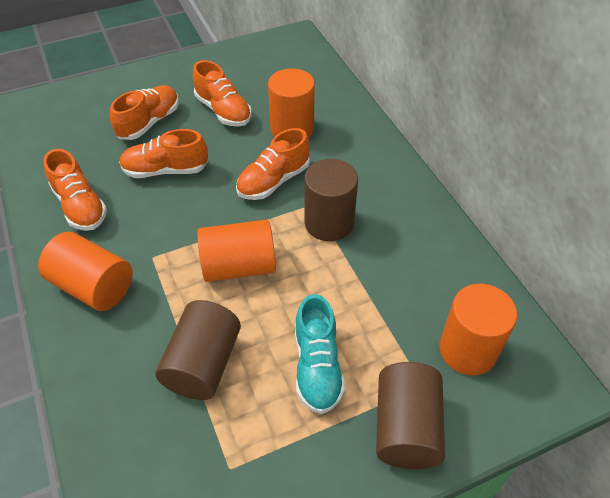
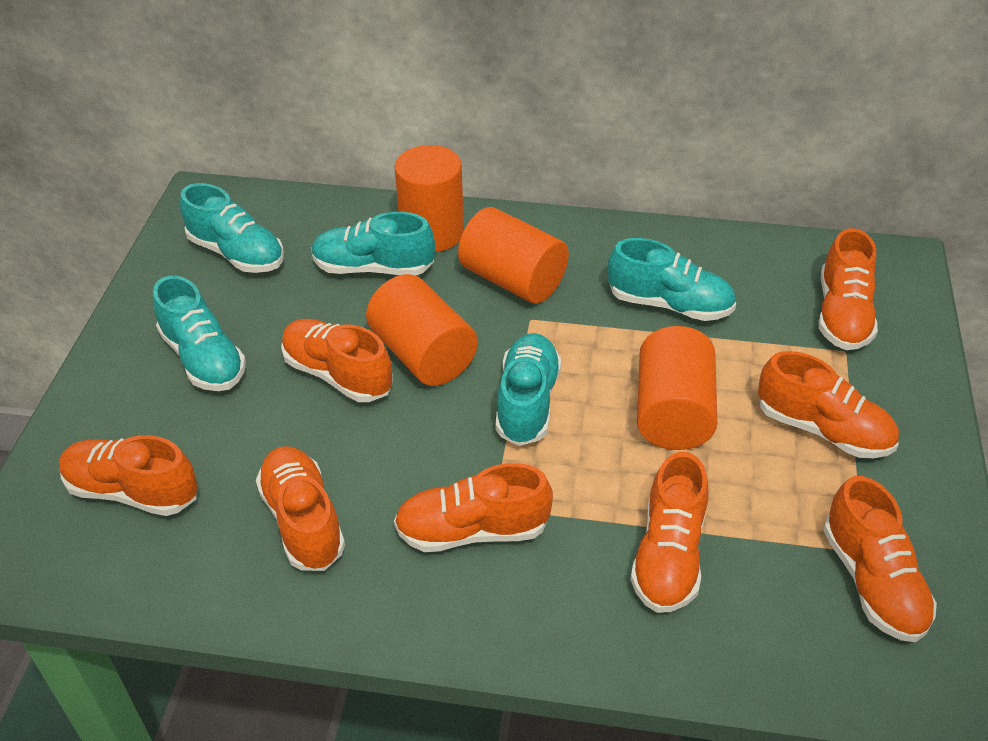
brown cylinder: [156,300,241,400] [305,159,358,241] [376,362,445,469] = 3 -> none = 0
orange shoe: [44,149,107,231] [110,85,179,140] [119,129,208,178] [193,60,252,127] [236,128,310,200] = 5 -> [59,435,198,516] [256,446,345,571] [281,319,393,402] [394,463,553,552] [630,452,708,613] [758,351,899,458] [819,228,878,350] [823,476,937,642] = 8
turquoise shoe: [295,294,345,414] = 1 -> [153,276,246,391] [180,183,284,273] [311,212,435,276] [496,333,561,446] [608,238,736,321] = 5

